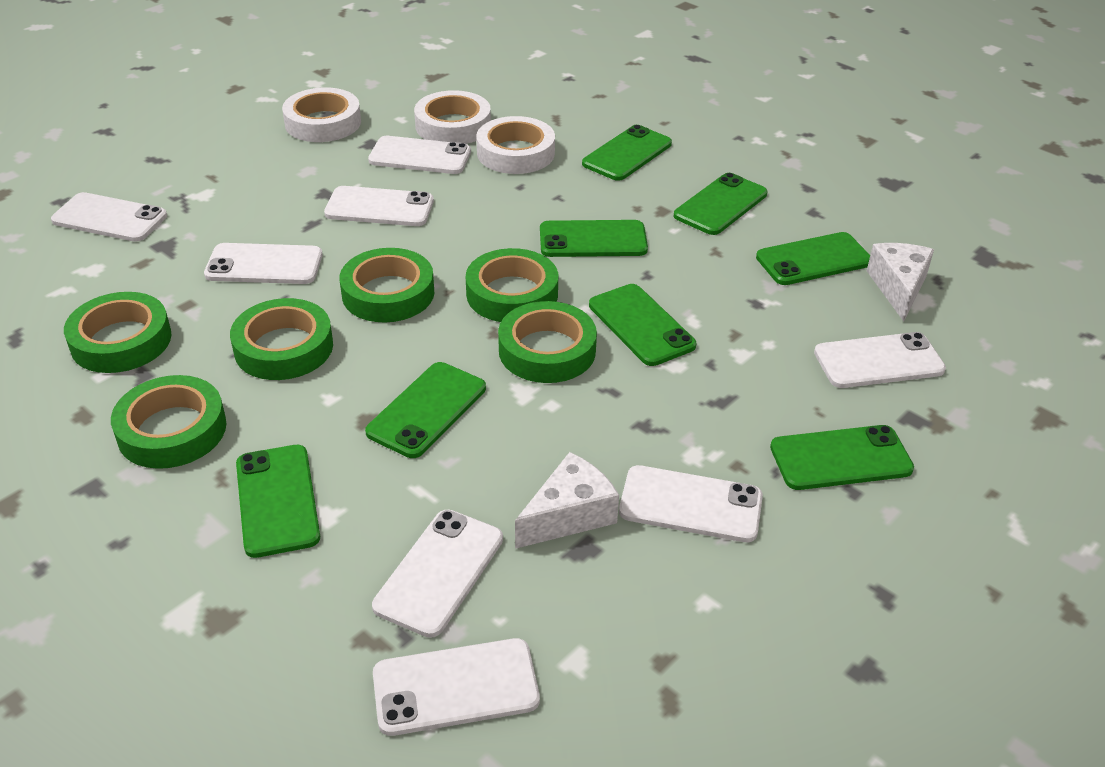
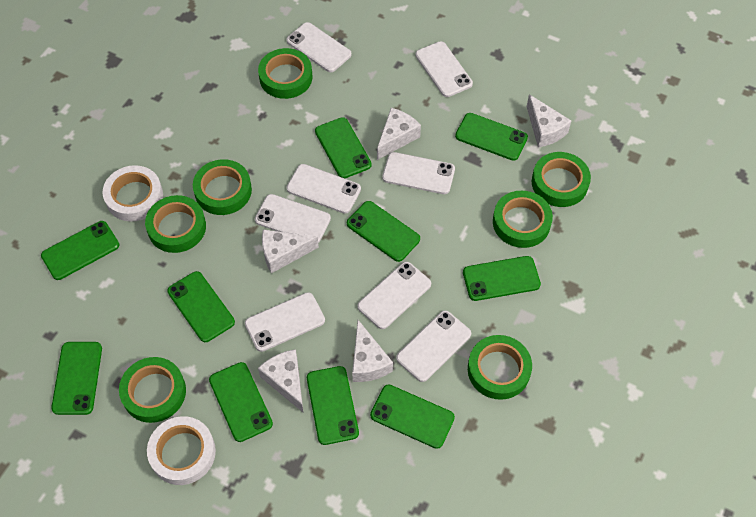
green phone: [236,445,320,558] [365,362,486,458] [540,220,648,257] [582,125,672,181] [589,284,696,366] [674,173,767,235] [756,232,870,285] [770,425,914,490] = 8 -> [41,221,119,280] [51,342,102,415] [167,271,235,342] [209,362,273,442] [307,366,359,445] [315,117,372,178] [347,201,420,262] [370,385,455,449] [455,113,528,161] [463,256,541,301] = 10
green tape: [64,292,171,373] [111,375,226,469] [230,298,333,380] [340,248,434,322] [466,248,558,322] [498,301,597,383] = 6 -> [119,357,186,423] [145,195,206,253] [193,159,252,215] [258,48,313,99] [468,335,532,400] [493,191,553,248] [532,152,591,207] = 7
white cheese: [515,452,619,549] [867,243,934,322] = 2 -> [258,349,303,412] [262,229,319,273] [352,320,393,382] [377,108,421,160] [527,94,571,147] = 5
white tape: [282,88,361,142] [414,90,491,144] [476,116,555,174] = 3 -> [103,165,163,222] [147,416,216,485] = 2

